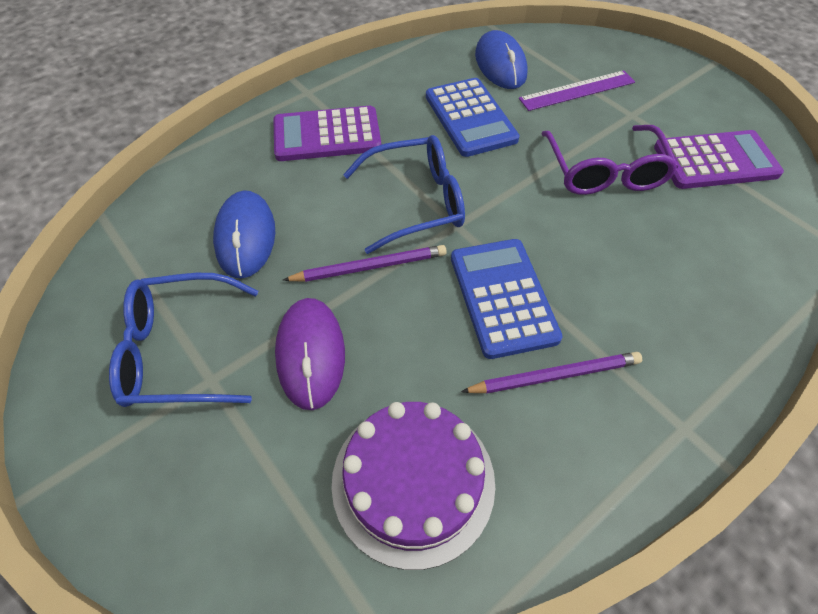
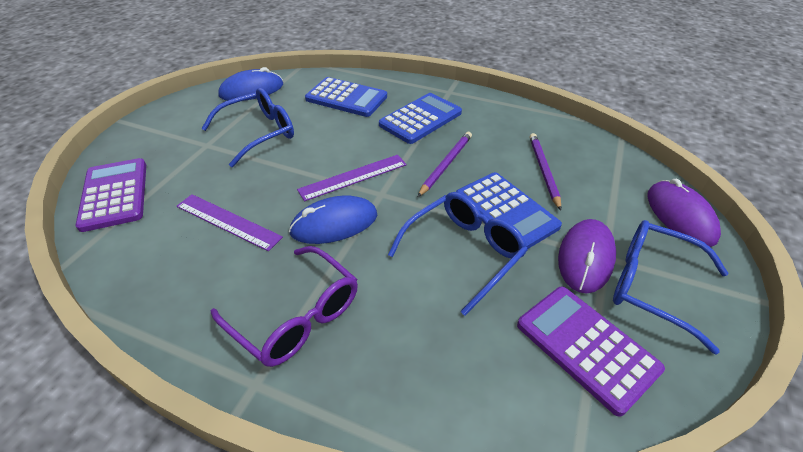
blue calculator: [426,78,520,157] [451,239,563,359] = 2 -> [305,77,387,117] [379,93,462,144] [456,172,562,249] = 3
blue glasses: [109,273,258,407] [343,135,465,254] = 2 -> [201,88,294,167] [388,192,528,316] [613,220,728,355] = 3
purple cake: [331,402,495,570] = 1 -> none = 0
purple mouse: [275,298,345,410] = 1 -> [558,219,616,293] [647,179,721,247] = 2
purple ruler: [519,70,635,111] = 1 -> [177,194,283,251] [297,155,407,201] = 2

